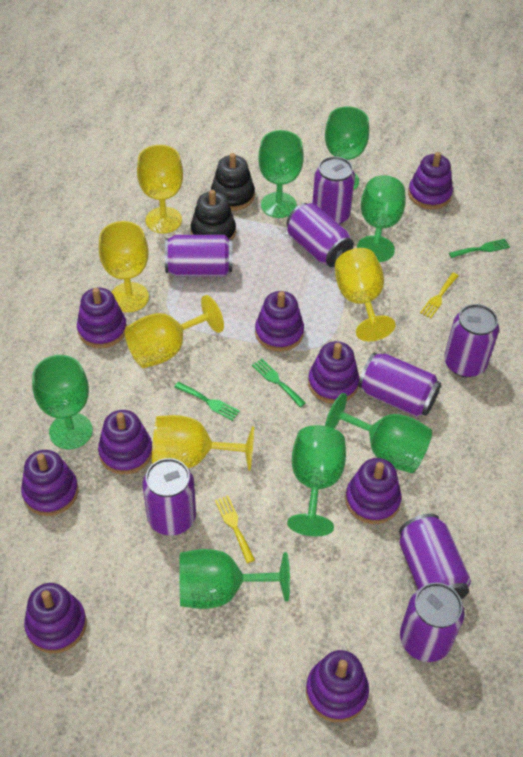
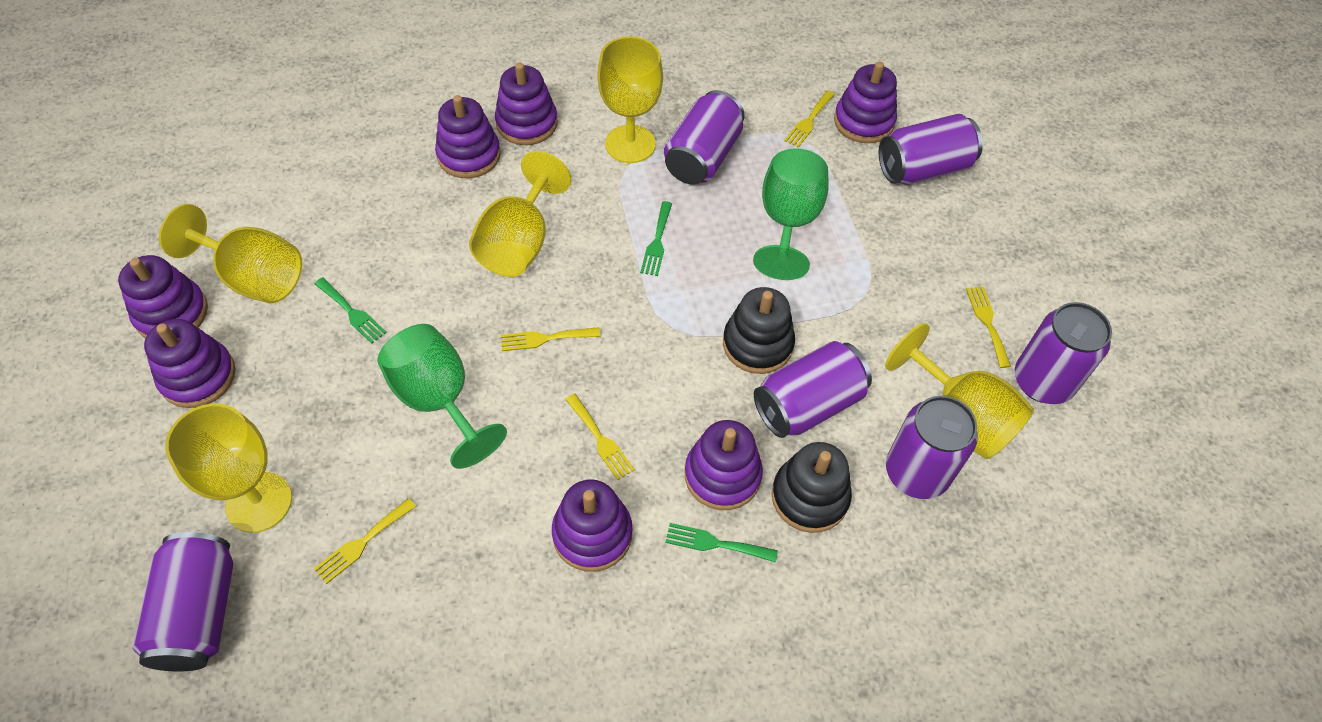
green goblet: [32,355,93,449] [179,549,290,609] [258,130,304,218] [287,425,346,536] [325,106,369,191] [325,393,432,473] [357,175,406,262] = 7 -> [377,324,507,469] [753,148,829,280] = 2
purple can: [143,458,196,536] [165,235,232,276] [287,203,354,267] [312,156,355,225] [358,353,441,417] [399,514,471,600] [400,582,465,662] [444,304,499,377] = 8 -> [132,532,234,671] [664,90,745,185] [754,341,872,438] [879,114,983,185] [886,396,978,499] [1015,302,1112,404] = 6
purple stacking toy: [21,450,78,516] [24,583,87,653] [77,287,127,348] [98,410,152,475] [255,291,304,352] [306,650,369,722] [308,341,359,403] [345,458,401,524] [408,152,453,209] = 9 -> [118,255,208,338] [144,319,236,408] [435,95,501,178] [495,63,558,145] [552,479,632,572] [685,420,763,510] [834,62,897,143] = 7
yellow fork: [215,495,255,563] [420,273,459,318] = 2 -> [314,498,416,584] [501,327,600,351] [565,394,635,480] [784,90,835,148] [966,286,1011,368] = 5

